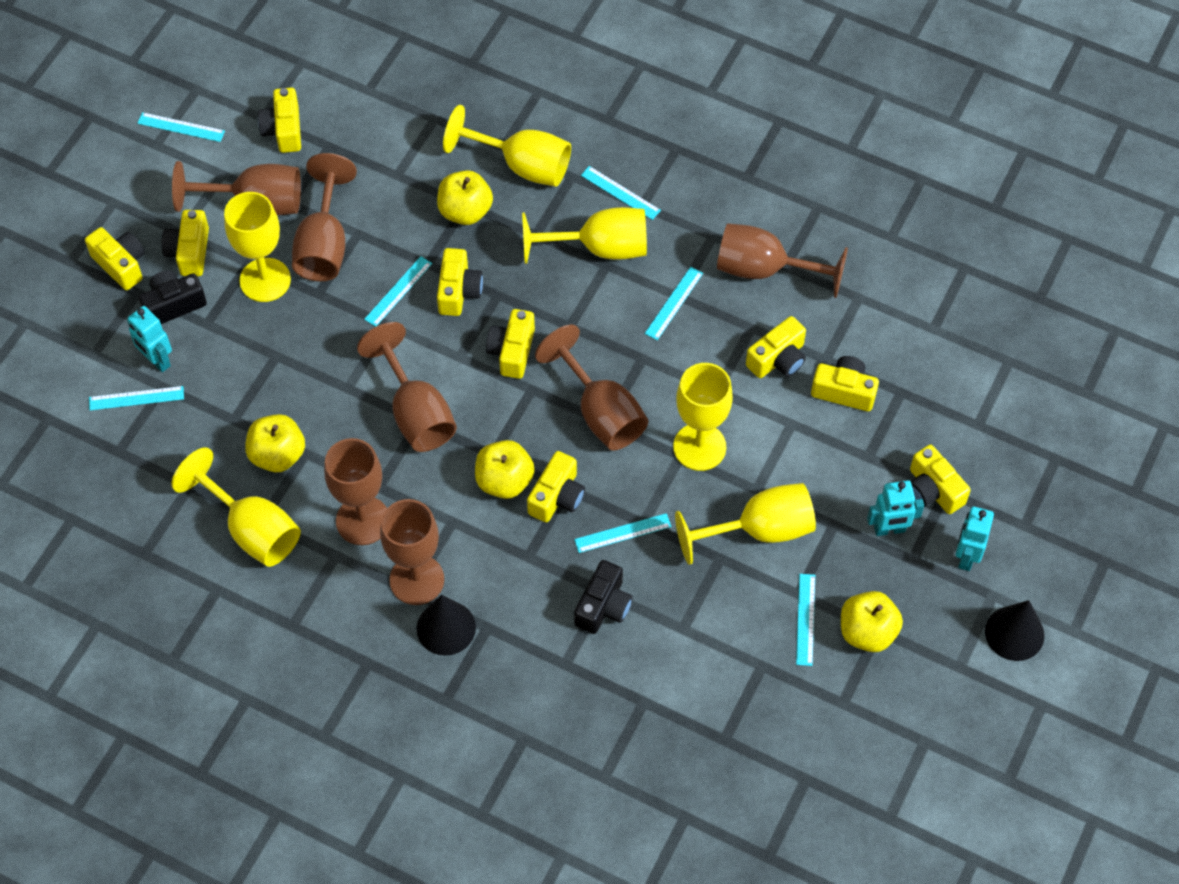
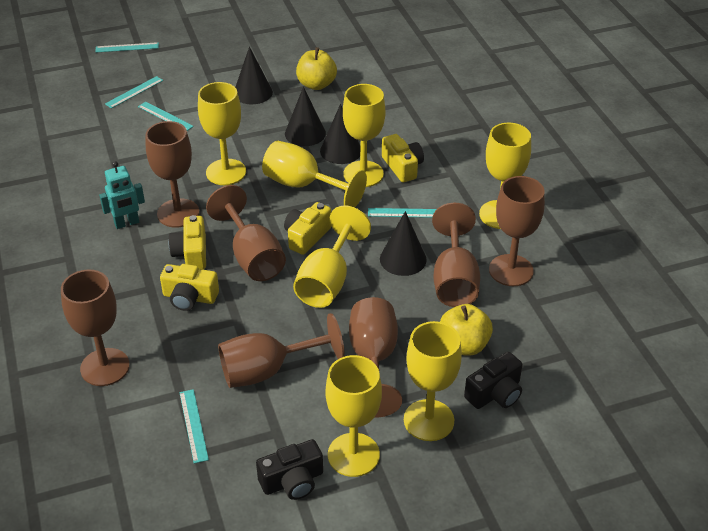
black cone: [417,595,476,656] [985,600,1045,661] = 2 -> [235,47,273,104] [285,87,326,146] [320,104,361,164] [380,211,427,276] = 4
turquoise robot: [127,306,172,372] [867,480,924,536] [956,506,994,571] = 3 -> [99,161,145,229] = 1
turquoise ruler: [89,386,184,410] [137,112,225,142] [364,256,432,327] [574,513,672,553] [581,166,661,220] [645,267,703,340] [796,574,815,666] = 7 -> [95,42,159,52] [105,76,163,108] [138,101,194,131] [179,389,209,463] [368,208,437,218] = 5
yellow apple: [245,414,305,472] [437,170,493,225] [475,440,535,499] [841,591,903,652] = 4 -> [296,47,337,90] [440,304,493,356] = 2
yellow camera: [85,227,145,290] [162,210,209,276] [258,88,301,153] [437,248,483,316] [486,309,535,379] [527,451,585,522] [746,316,806,378] [811,356,879,411] [910,445,971,514] = 9 -> [160,264,219,311] [168,215,206,269] [284,202,332,255] [382,134,424,182] = 4
yellow goblet: [171,447,301,567] [224,192,291,302] [443,105,571,187] [522,207,647,264] [673,363,733,471] [675,483,816,565] = 6 -> [198,82,246,185] [262,140,367,207] [293,205,371,308] [326,355,382,477] [343,84,385,187] [404,321,462,441] [479,123,531,229] = 7

